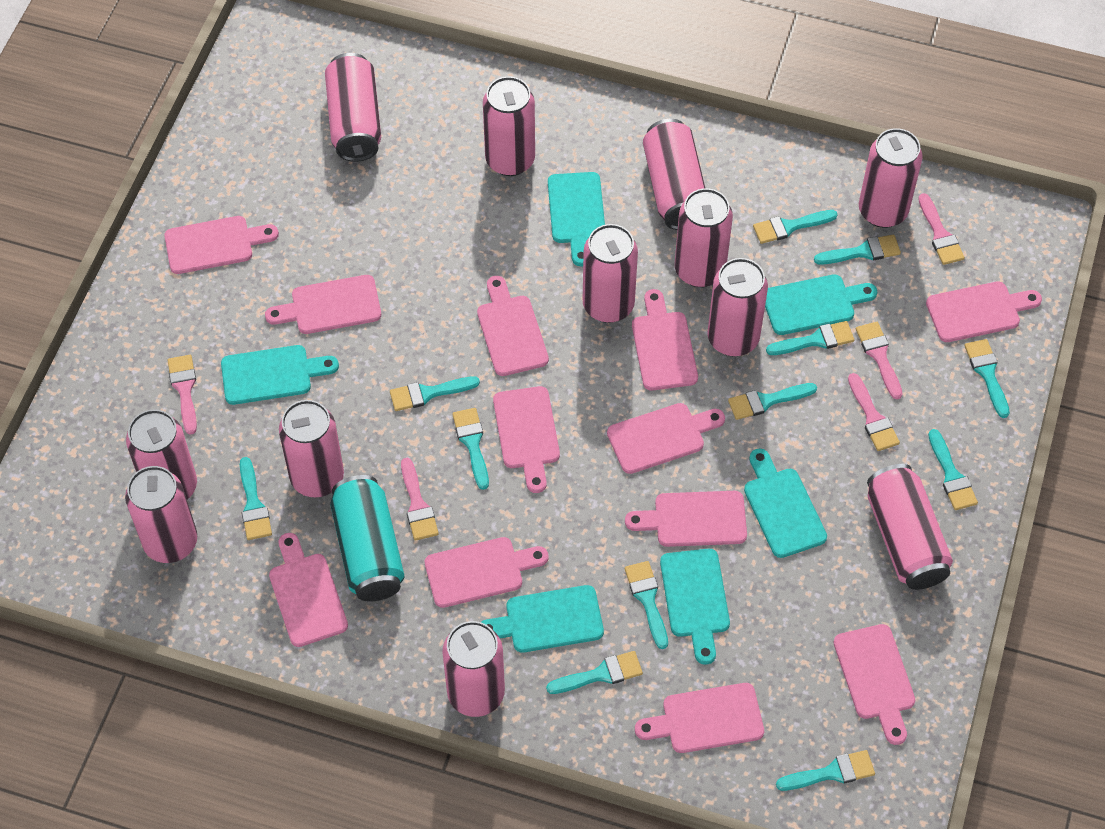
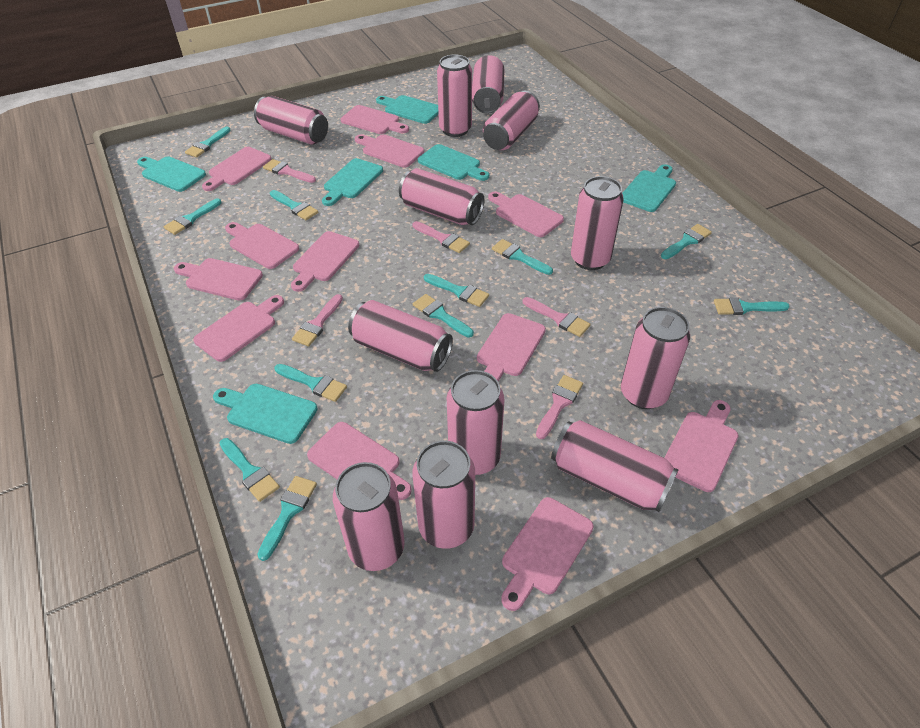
turquoise brush: [240,457,272,540] [390,376,480,411] [452,408,489,490] [546,651,643,694] [625,561,668,649] [728,383,817,420] [753,210,838,244] [766,321,854,355] [776,750,875,791] [814,235,901,265] [928,429,978,510] [964,339,1010,418] = 12 -> [164,198,221,235] [185,127,231,158] [219,438,280,502] [257,476,317,561] [270,190,318,220] [274,364,347,402] [413,294,474,338] [424,274,489,307] [492,239,553,275] [661,224,712,259] [714,297,790,315] = 11
turquoise can: [330,475,405,601] = 1 -> none = 0

